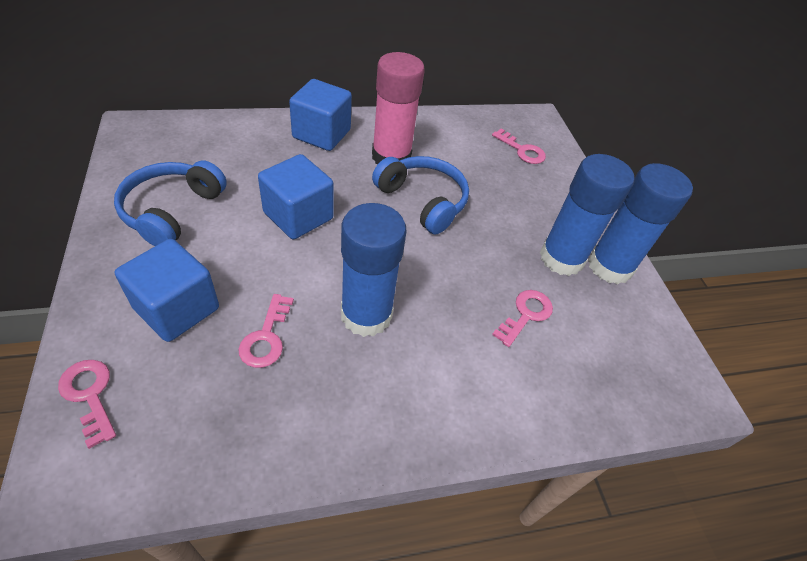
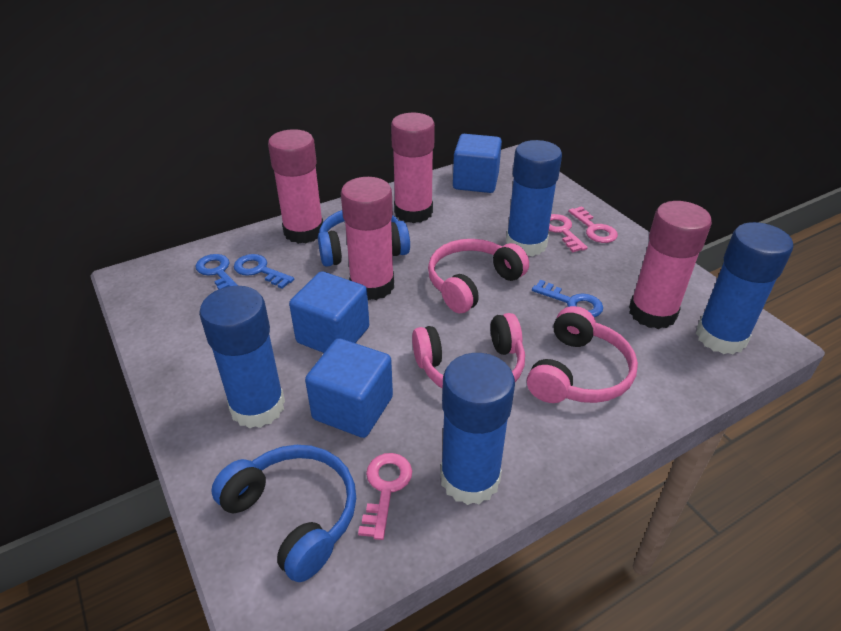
blue glue stick: [341,203,407,337] [540,154,634,276] [588,163,693,284] = 3 -> [199,286,285,428] [440,353,515,505] [506,140,562,256] [696,222,793,355] = 4
blue key: none = 0 -> [195,254,238,290] [234,254,294,289] [532,280,603,317] = 3
pink glue stick: [372,52,425,164] = 1 -> [268,129,323,244] [341,177,394,300] [391,113,435,223] [629,201,712,329] = 4
pink headphones: none = 0 -> [412,313,525,389] [428,239,529,313] [527,306,638,403] = 3
pink key: [58,360,116,449] [239,294,294,368] [492,128,546,164] [492,290,553,347] = 4 -> [358,453,412,540] [549,214,588,252] [568,206,618,243] = 3

